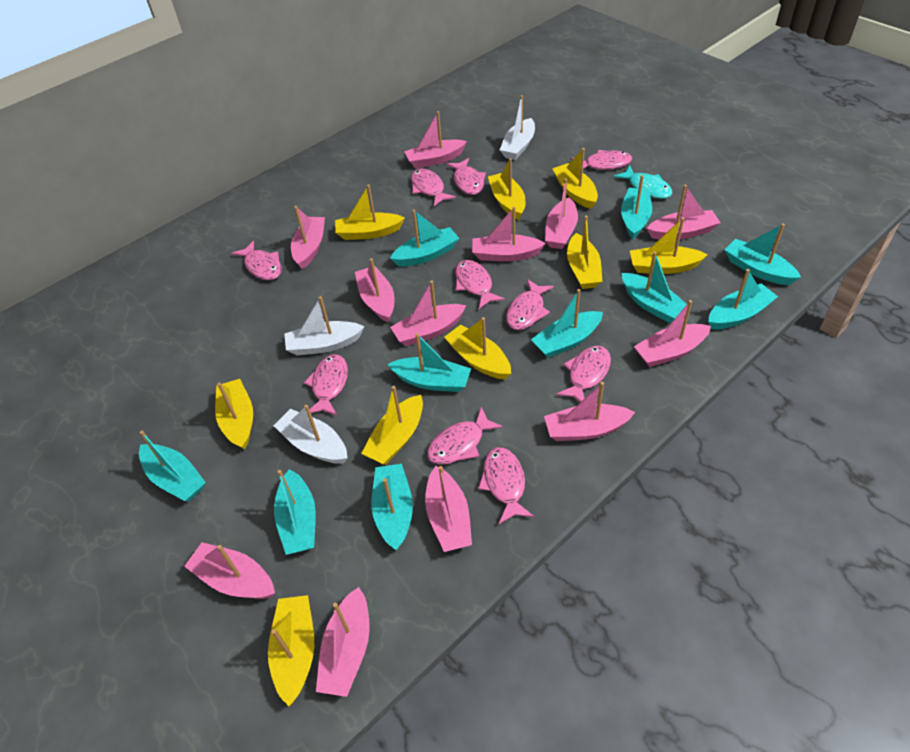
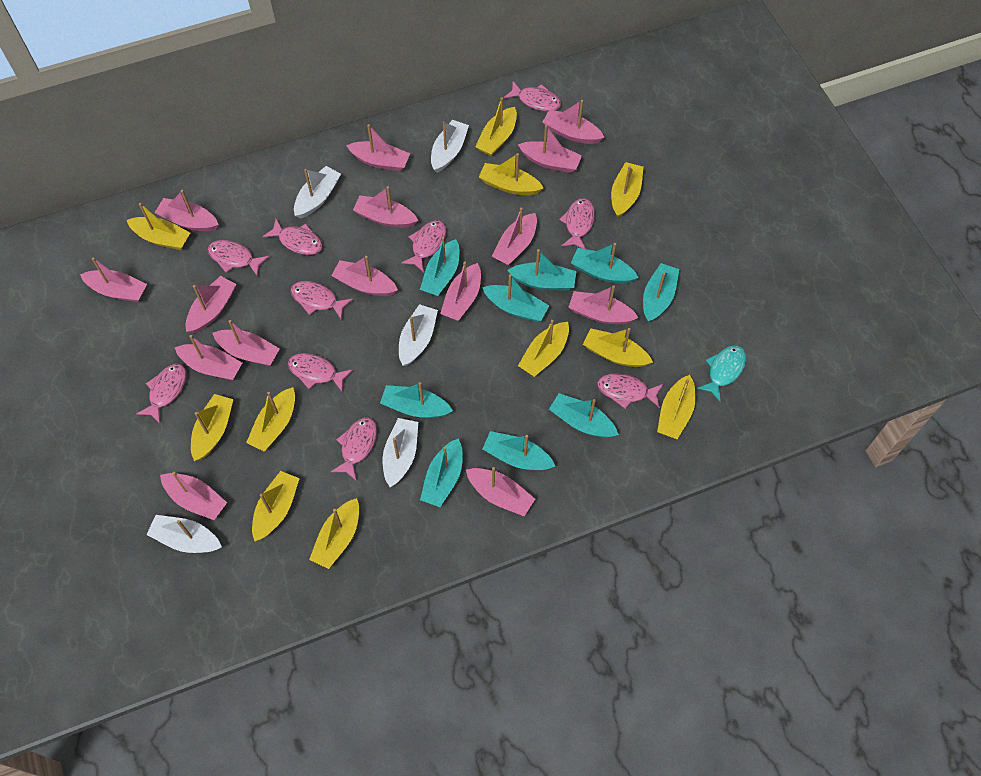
pink boat: [184,542,275,599] [291,206,325,269] [316,587,370,697] [355,258,394,323] [390,280,466,346] [404,111,467,168] [425,466,472,552] [472,206,546,262] [544,382,635,441] [545,178,578,249] [634,300,711,367] [647,185,720,240] = 12 -> [80,257,147,302] [155,190,219,231] [160,472,227,520] [175,335,242,380] [185,276,236,333] [212,320,280,366] [331,256,398,296] [346,124,410,171] [353,186,419,228] [440,262,481,321] [466,467,535,516] [492,207,537,266] [518,125,582,173] [542,100,605,144] [568,285,639,324] = 15
turquoise boat: [139,431,206,501] [274,469,316,555] [372,464,413,550] [388,333,471,392] [390,210,460,267] [531,289,603,358] [621,175,652,239] [622,251,687,323] [708,269,778,330] [725,224,801,285] = 10 -> [380,382,453,418] [420,237,460,296] [420,438,463,507] [482,274,549,322] [482,431,555,470] [507,249,577,291] [549,393,619,438] [571,243,639,284] [643,263,679,322] = 9
white boat: [273,405,348,464] [285,296,365,355] [500,95,535,160] = 3 -> [146,515,222,553] [294,166,341,219] [383,418,418,487] [399,304,438,366] [431,120,469,173] = 5
yellow boat: [215,379,253,450] [268,595,314,706] [335,184,405,240] [361,386,423,465] [444,317,511,380] [488,158,525,220] [552,148,598,209] [567,216,602,289] [630,217,707,274] = 9 -> [127,203,190,250] [191,394,234,461] [246,387,295,451] [252,471,300,541] [309,498,359,569] [475,97,517,156] [479,153,543,195] [518,320,569,377] [583,328,653,367] [611,162,644,218] [657,375,696,439] = 11

